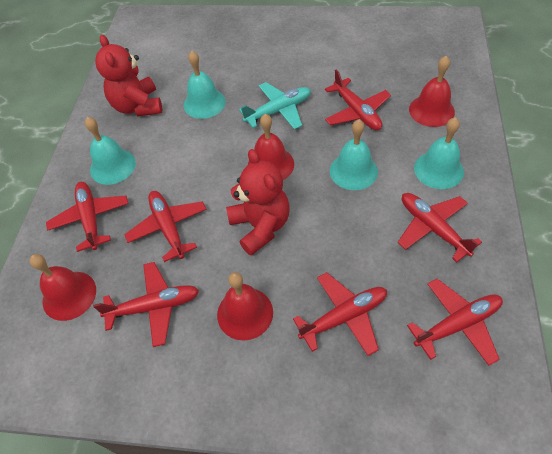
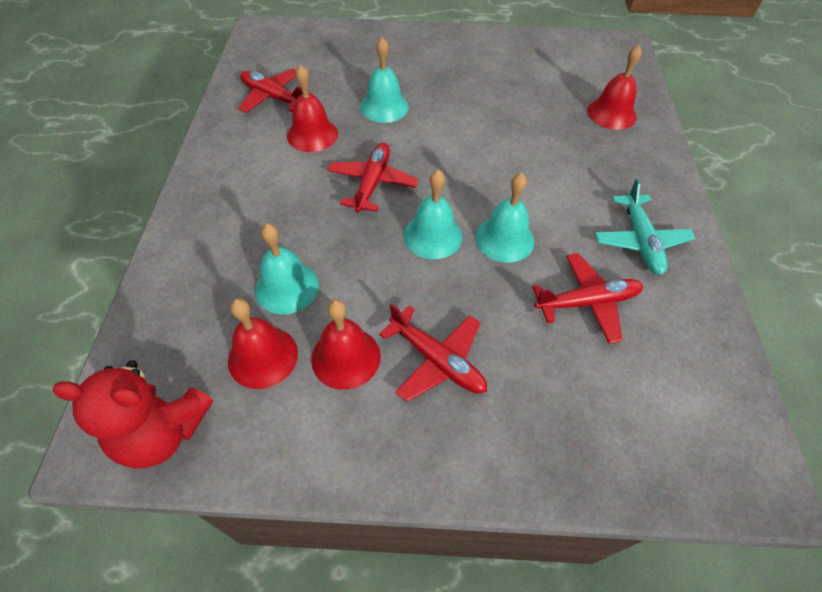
red plane: [46,182,129,252] [93,262,199,347] [124,191,207,262] [293,272,387,356] [325,70,391,130] [398,193,482,263] [407,279,503,366] = 7 -> [238,68,313,112] [328,143,419,213] [379,303,487,402] [532,253,643,344] = 4
red teddy bear: [95,35,162,117] [226,149,290,256] = 2 -> [52,360,213,469] = 1

